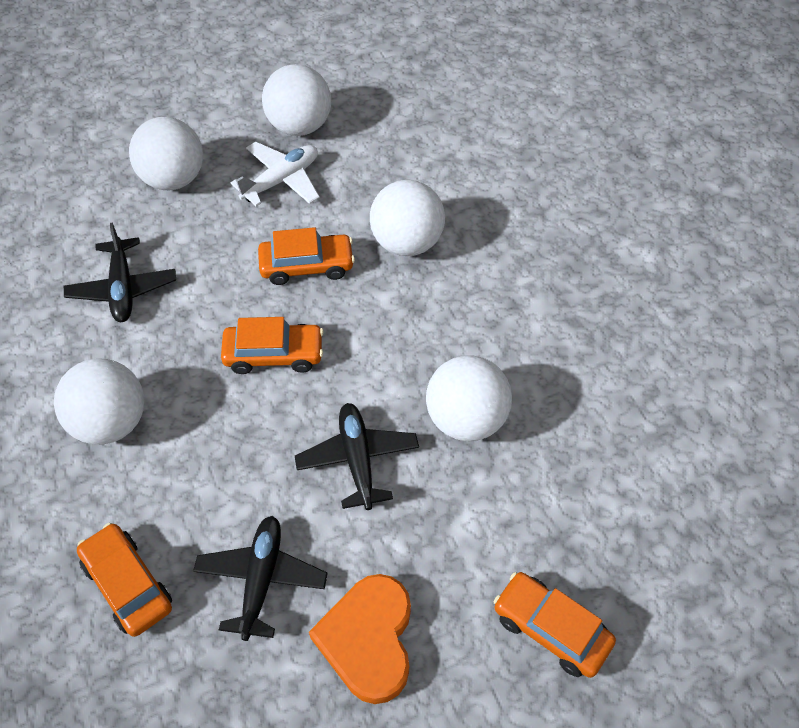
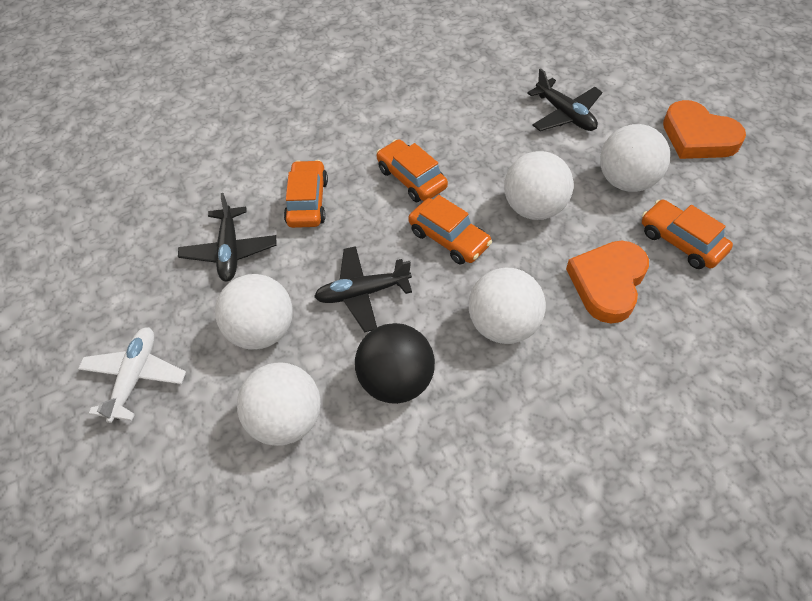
black ball: none = 0 -> [355,323,435,404] = 1
orange heart: [309,574,411,704] = 1 -> [566,241,649,323] [663,100,746,159] = 2

